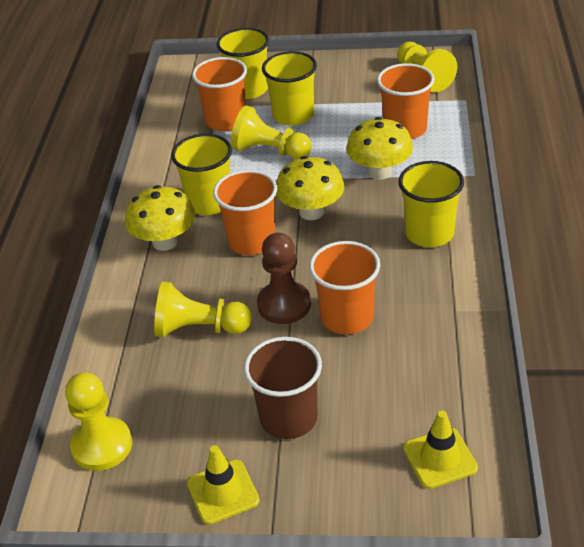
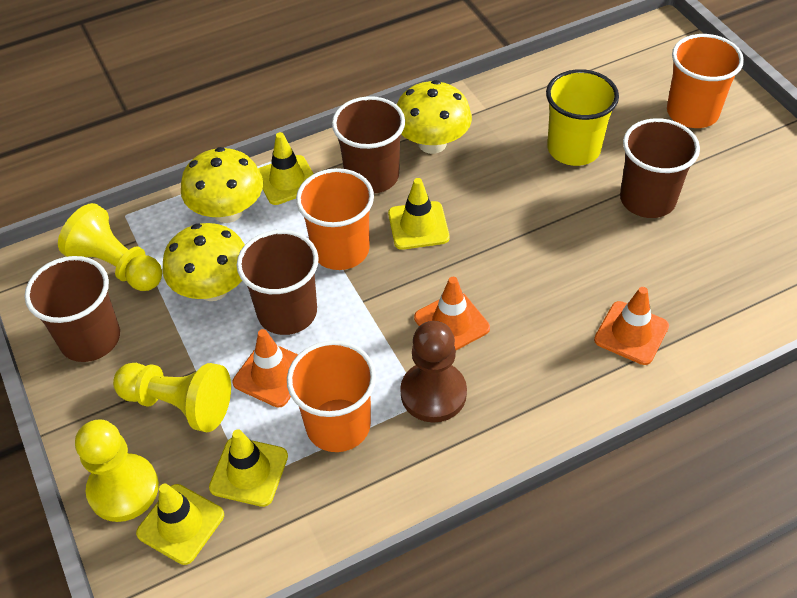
brown cup: [244,337,322,439] = 1 -> [25,256,120,362] [237,230,319,335] [332,96,405,194] [620,118,700,218] = 4
orange cup: [192,57,247,131] [213,170,277,255] [309,241,380,334] [377,63,435,139] = 4 -> [287,340,376,452] [296,168,374,270] [667,34,744,128] = 3
orange traffic cone: none = 0 -> [233,329,298,408] [414,277,490,351] [594,287,669,365] = 3
yellow cup: [171,134,232,215] [216,28,269,99] [262,51,317,126] [398,161,464,247] = 4 -> [546,69,619,166] = 1
yellow pawn: [65,372,132,471] [154,281,252,337] [231,105,312,159] [397,42,457,92] = 4 -> [58,203,162,291] [75,419,159,522] [113,363,231,432] = 3
yellow traffic cone: [187,445,260,525] [403,410,478,489] = 2 -> [136,484,224,565] [209,429,288,507] [258,132,314,205] [388,178,449,250] = 4

